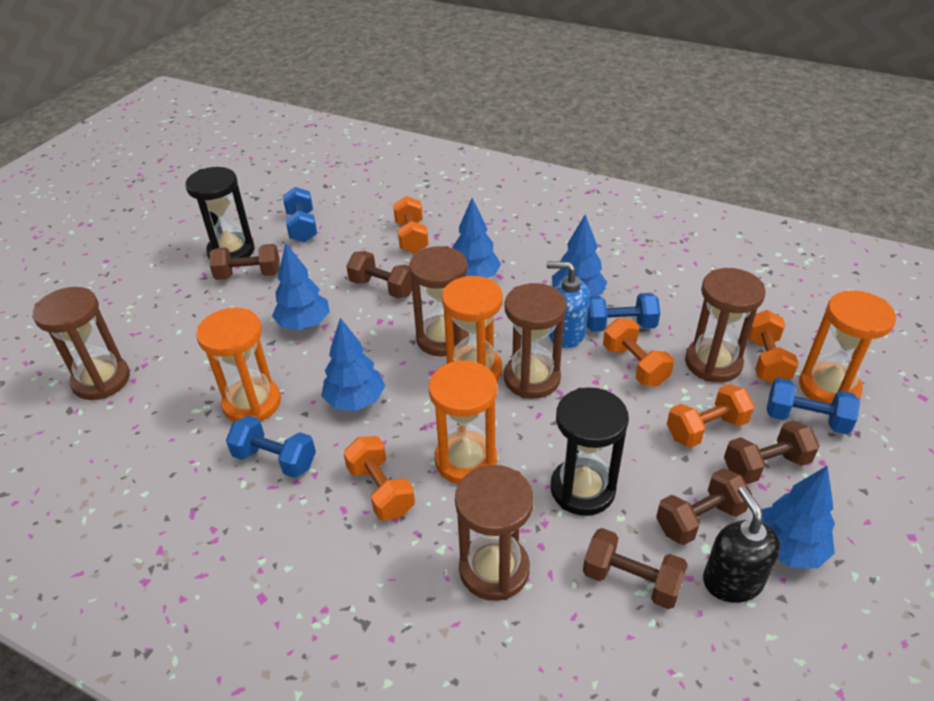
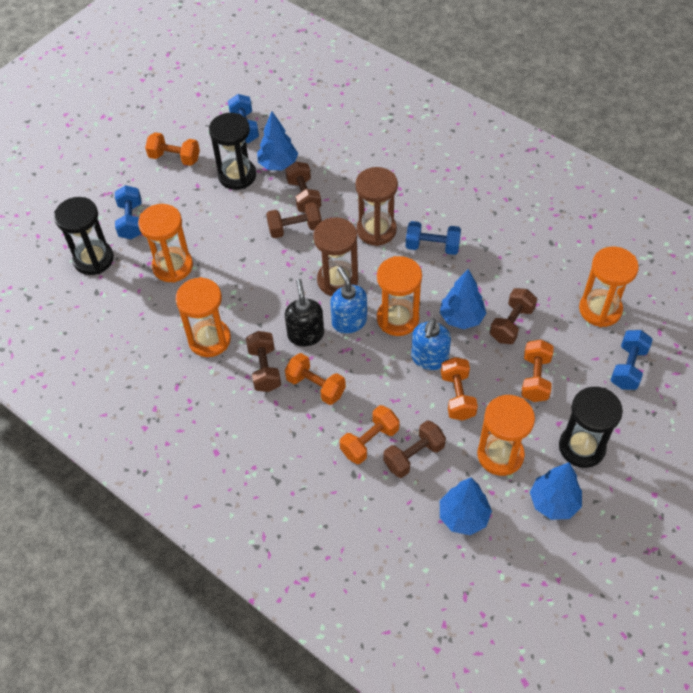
black hourglass: [185,167,255,259] [551,387,629,516] = 2 -> [54,197,114,275] [209,113,256,190] [559,387,623,468] = 3
blue soap dispenser: [547,261,590,348] = 1 -> [330,267,367,333] [411,318,451,370] = 2
blue tree: [272,243,330,330] [322,318,385,411] [452,198,501,278] [552,214,607,296] [762,465,835,568] = 5 -> [257,111,298,170] [440,269,486,329] [440,477,492,535] [530,462,582,520] = 4
brown hourglass: [32,287,130,400] [409,246,469,357] [455,465,534,601] [504,283,567,399] [685,268,766,383] = 5 -> [313,217,358,296] [355,167,398,246] = 2
orange hourglass: [196,308,281,422] [429,360,497,484] [442,276,503,380] [799,290,896,404] = 4 -> [138,204,193,283] [176,277,231,357] [377,256,422,336] [477,395,535,476] [579,247,639,327] = 5

